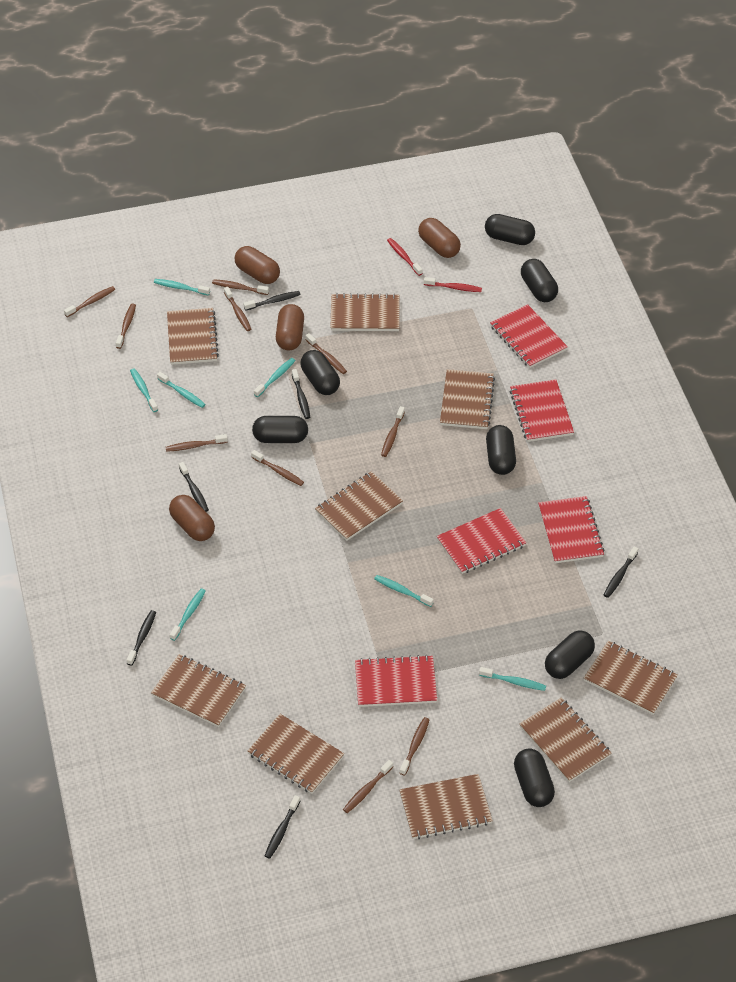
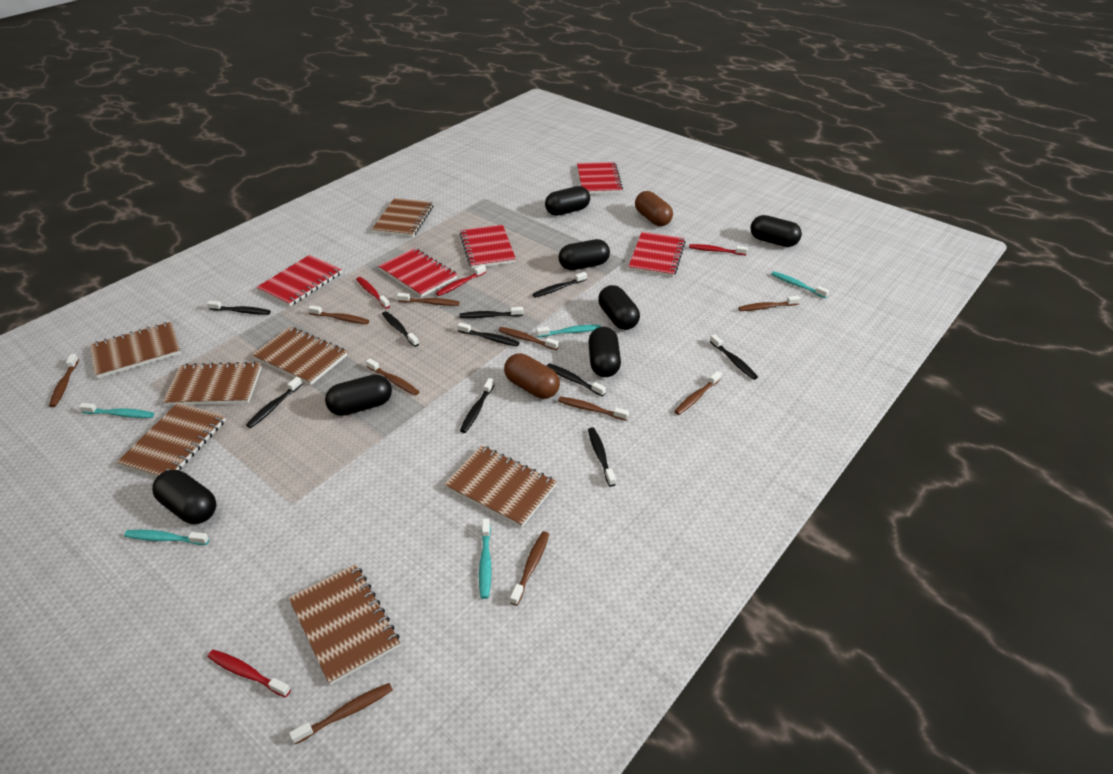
black toothbrush: [127,610,156,666] [179,462,209,512] [243,291,301,311] [265,795,300,859] [292,369,310,419] [604,546,638,598] = 6 -> [207,301,271,315] [246,377,302,428] [382,311,419,347] [457,323,520,346] [459,307,523,318] [460,378,494,433] [533,272,587,298] [547,363,606,396] [588,427,616,487] [710,334,758,380] = 10
brown capsule: [169,495,215,541] [235,246,280,284] [276,304,304,351] [418,218,461,258] = 4 -> [504,353,560,399] [635,191,673,226] = 2
brown notebook: [151,654,246,727] [167,308,219,365] [248,714,344,794] [315,471,403,541] [330,293,399,331] [400,774,493,839] [440,369,495,429] [519,698,612,782] [584,641,678,715] = 9 -> [90,322,181,378] [117,403,226,477] [163,361,262,406] [252,327,347,385] [289,564,400,685] [372,198,433,237] [444,445,557,528] = 7
red toothbrush: [387,238,423,276] [424,277,482,292] = 2 -> [208,650,291,697] [356,277,390,309] [436,265,486,296] [689,244,748,255] = 4
turquoise toothbrush: [130,368,158,412] [154,279,210,296] [157,372,206,408] [170,589,206,641] [254,358,296,397] [374,575,434,607] [479,667,546,691] = 7 -> [79,403,154,418] [124,530,209,545] [479,519,492,599] [536,325,601,337] [771,271,829,298] = 5

